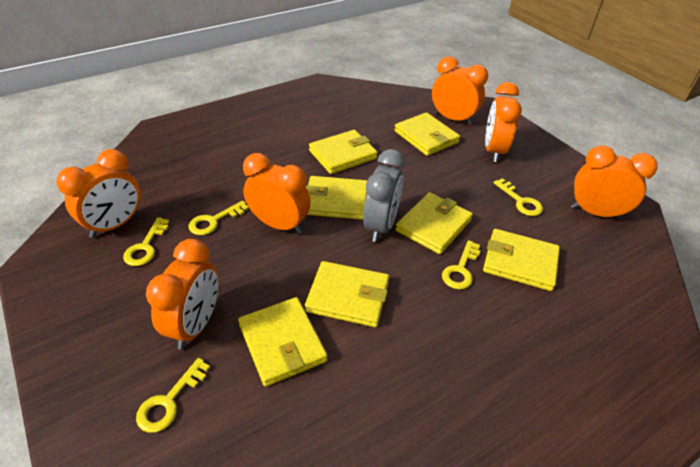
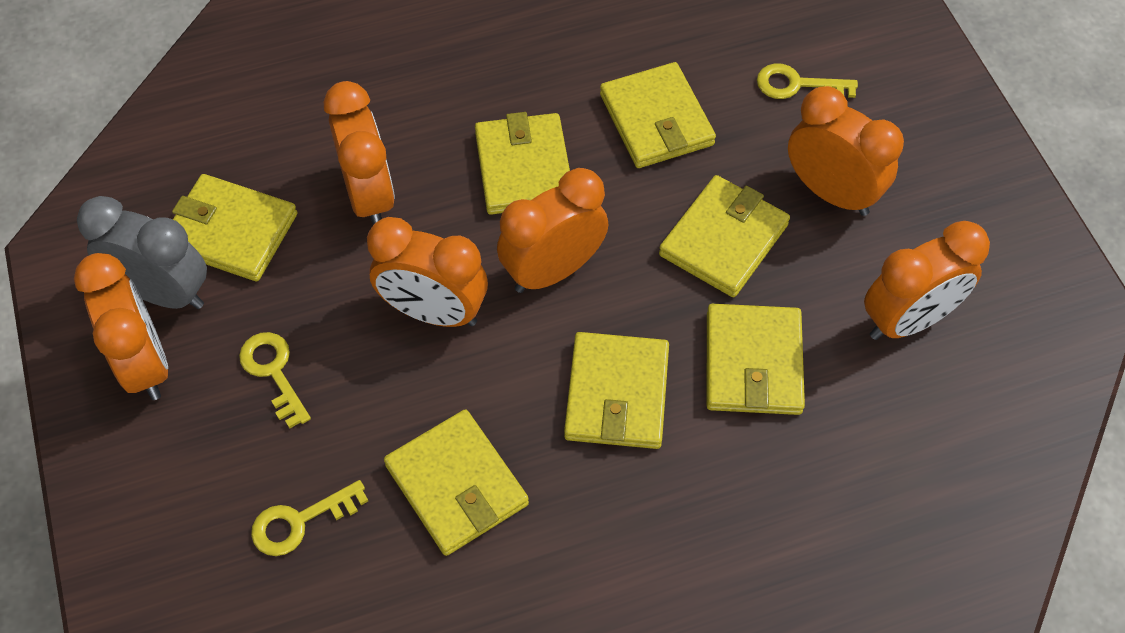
yellow key: [123,217,169,266] [136,358,210,433] [189,201,249,235] [442,240,481,289] [493,178,543,216] = 5 -> [239,332,311,429] [251,480,368,556] [757,63,858,99] = 3

